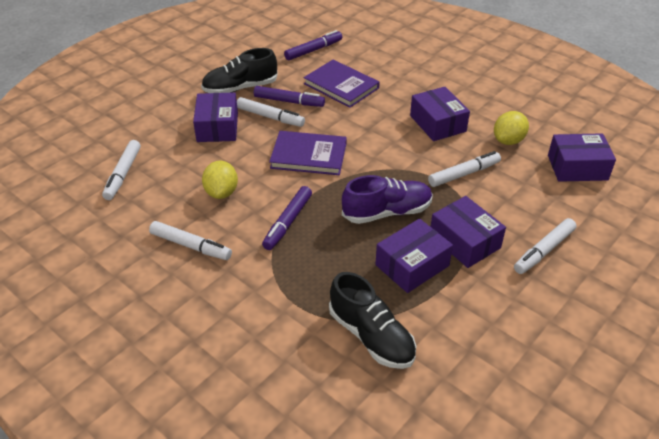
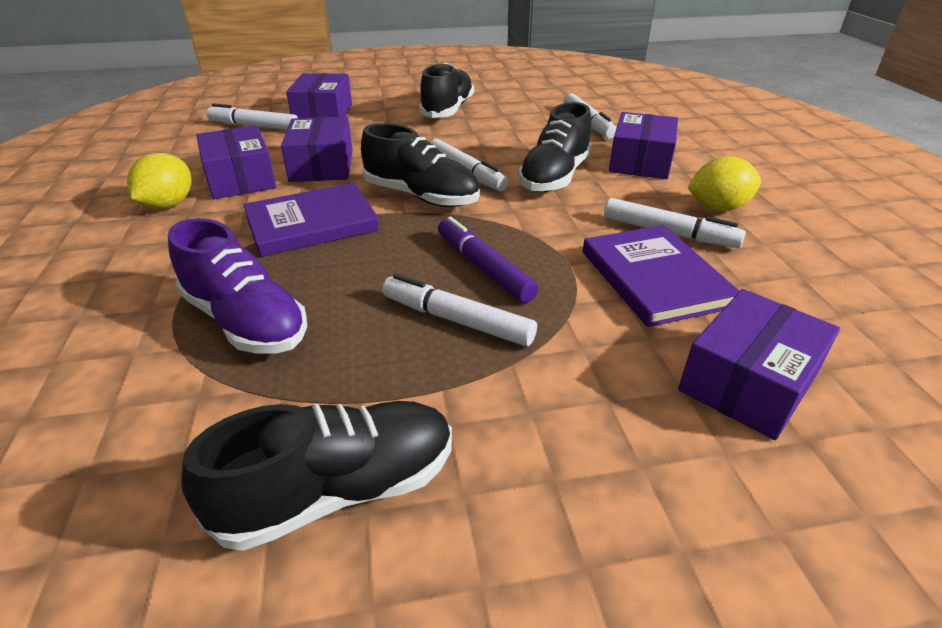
black shoe: [201,48,278,93] [329,272,416,369] = 2 -> [181,401,452,551] [361,123,480,207] [419,63,474,118] [518,102,591,192] = 4
purple marker: [254,86,325,107] [262,186,312,250] [284,30,342,60] = 3 -> [438,217,539,303] = 1

